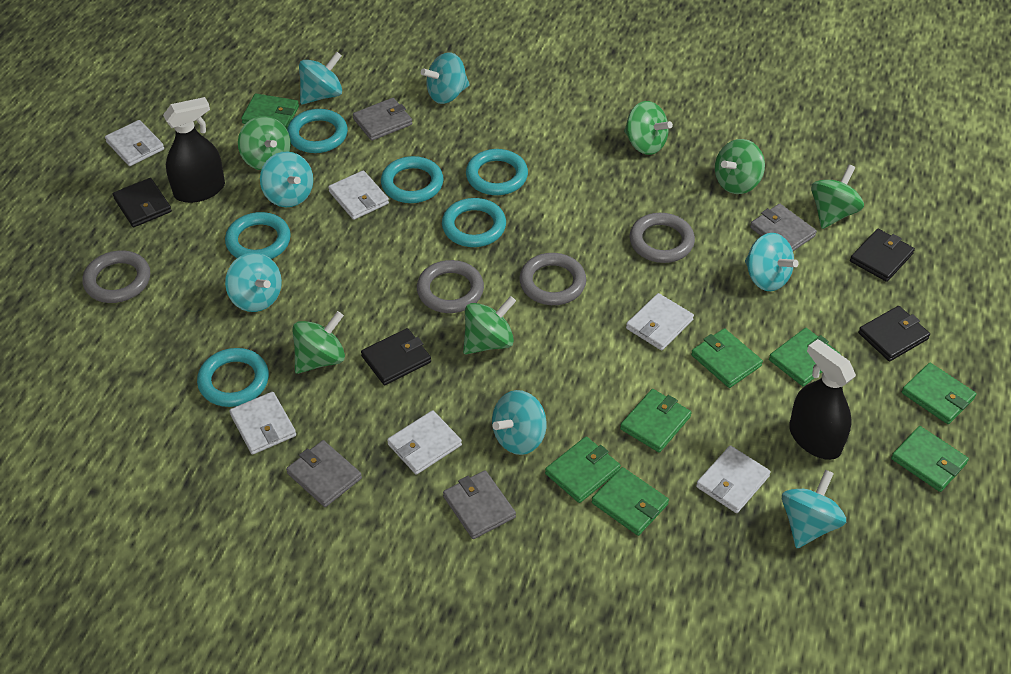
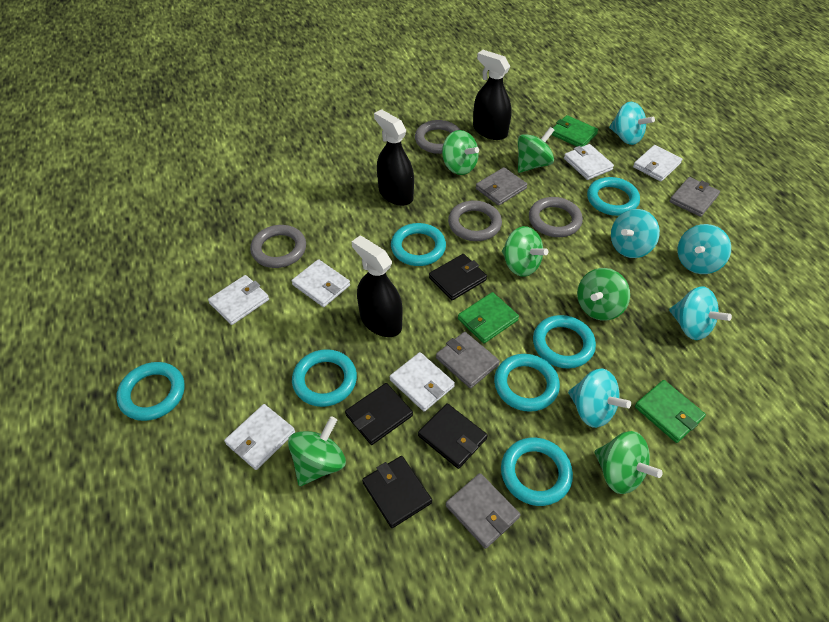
black spray bottle: [163,97,225,203] [789,339,856,460] = 2 -> [352,236,403,337] [374,109,414,206] [473,50,512,140] = 3
green wallet: [241,94,299,129] [545,436,621,503] [592,467,669,536] [620,389,692,453] [691,328,763,388] [769,328,840,387] [891,426,969,492] [902,363,977,424] = 8 -> [458,292,519,343] [551,115,598,147] [635,380,706,443] = 3
turquoise ring: [197,348,269,407] [225,212,291,259] [287,109,348,153] [381,156,444,203] [442,198,506,247] [466,149,528,195] = 6 -> [116,362,185,421] [292,349,357,407] [391,223,446,266] [494,354,560,412] [501,438,573,506] [533,315,596,368] [587,177,640,216] = 7
turquoise spinning top: [225,253,282,312] [260,151,313,207] [299,52,342,105] [421,52,470,104] [492,390,547,455] [745,233,799,291] [782,470,846,548] = 7 -> [568,368,631,428] [609,102,655,145] [611,209,660,258] [669,286,732,340] [677,224,731,274] = 5

